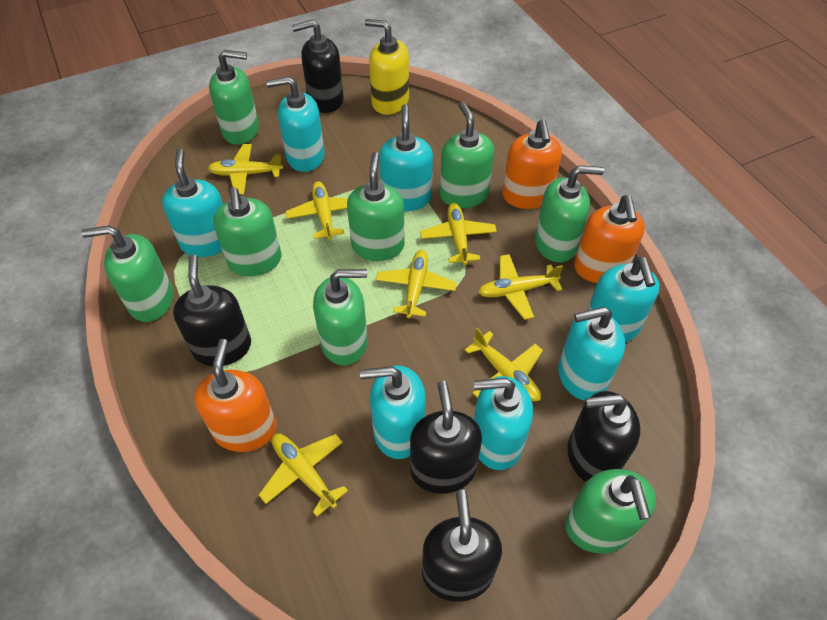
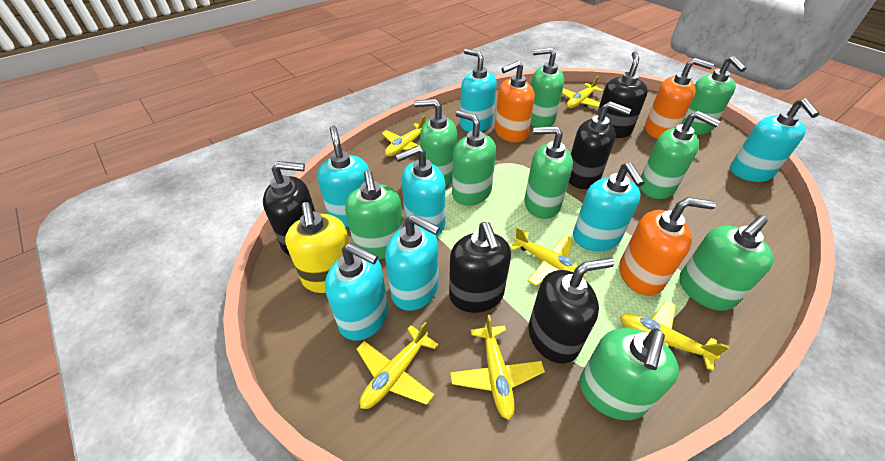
green soap dispenser: [81,225,174,322] [209,50,259,145] [213,187,281,276] [313,269,368,365] [347,152,405,261] [440,102,494,208] [535,165,604,262] [565,469,656,554] = 8 -> [345,170,403,259] [414,99,457,186] [452,110,496,206] [524,126,573,219] [530,48,564,127] [580,328,679,420] [640,111,720,199] [679,215,773,311] [681,56,747,135] = 9
yellow plane: [208,144,283,195] [259,434,348,517] [285,181,348,240] [376,250,457,318] [420,203,497,265] [465,328,543,401] [478,254,563,320] = 7 -> [357,322,439,409] [382,115,425,157] [450,315,545,420] [510,227,586,286] [562,76,603,108] [620,300,729,371] = 6

